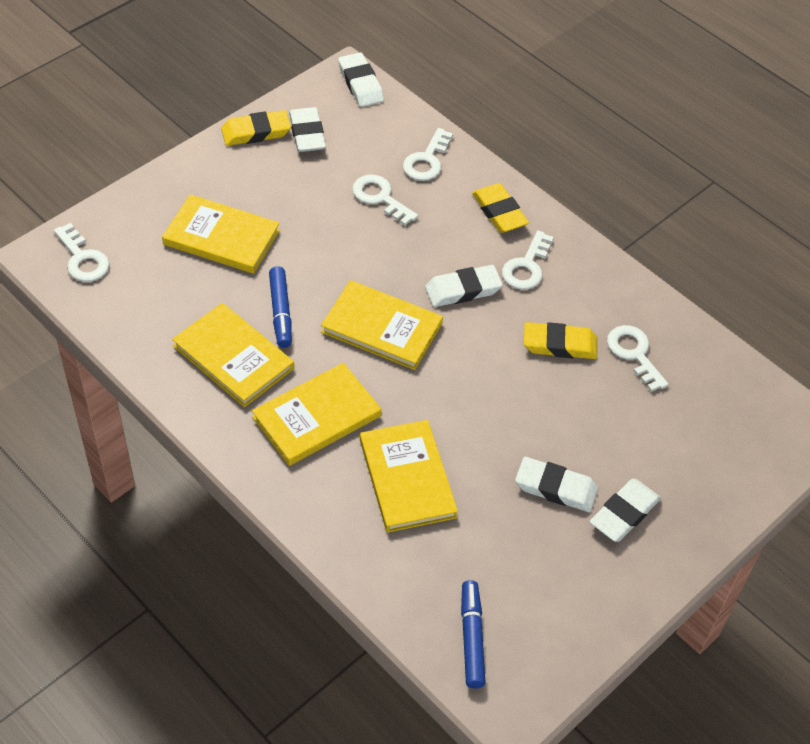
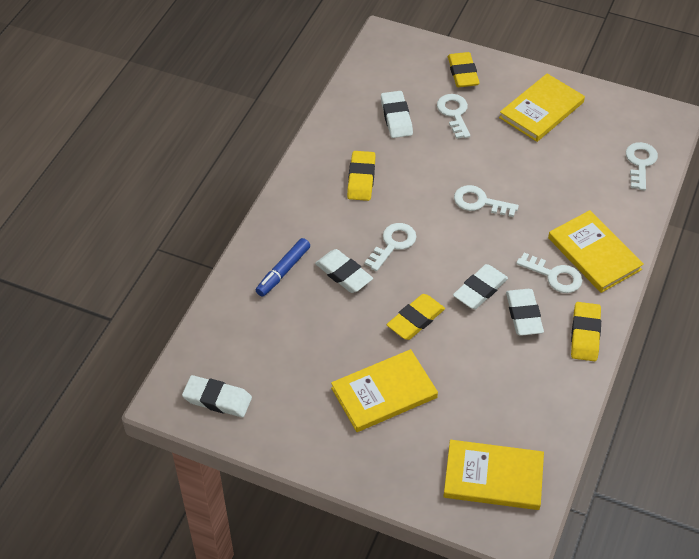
blue marker: [269,266,292,348] [461,580,486,688] = 2 -> [256,238,310,297] = 1
yellow book: [162,194,280,274] [172,303,294,407] [252,363,381,466] [321,280,443,370] [360,420,458,533] = 5 -> [331,349,438,432] [443,440,544,510] [499,73,585,142] [548,210,644,293] = 4
yellow eraser: [221,110,291,146] [472,183,529,233] [524,322,597,359] = 3 -> [347,151,376,201] [387,294,445,340] [448,52,480,87] [571,302,601,361] = 4

